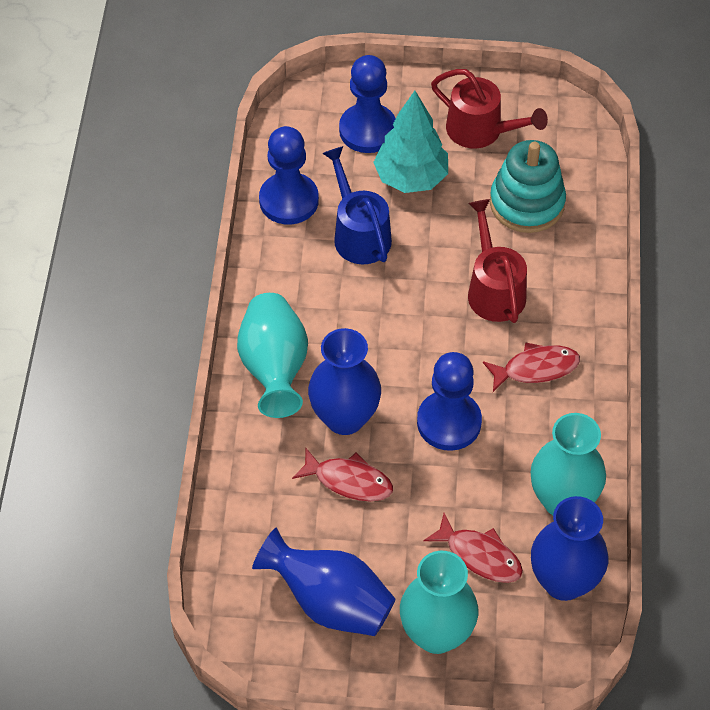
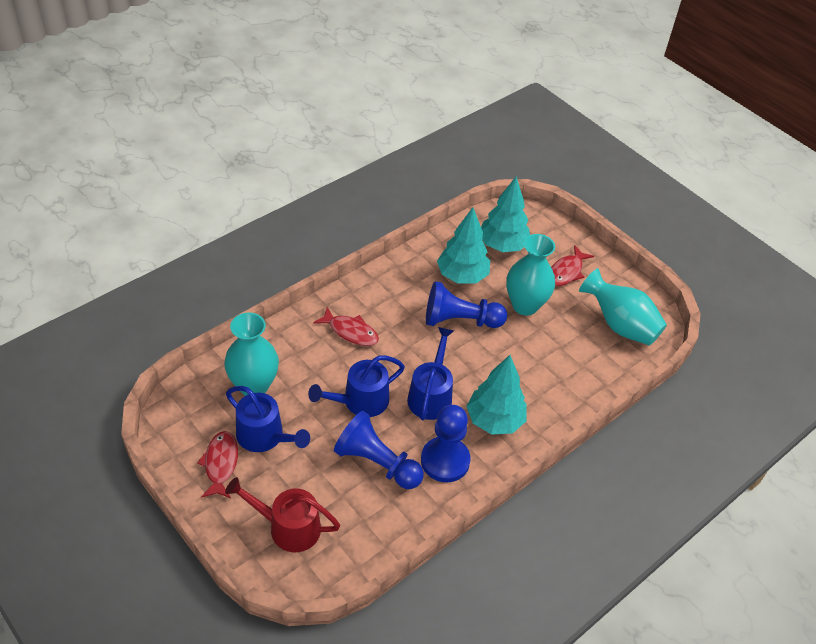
blue vase: [252,528,396,636] [308,328,381,435] [531,496,608,601] = 3 -> none = 0
blue watering can: [322,146,392,264] = 1 -> [226,386,310,452] [308,355,405,417] [407,327,454,420] = 3
red watering can: [431,69,548,148] [468,199,527,323] = 2 -> [225,477,340,552] = 1
turquoise stacking toy: [490,140,566,233] = 1 -> none = 0
turquoise tree: [373,91,448,193] = 1 -> [437,207,490,284] [466,355,527,434] [481,176,530,252] = 3

